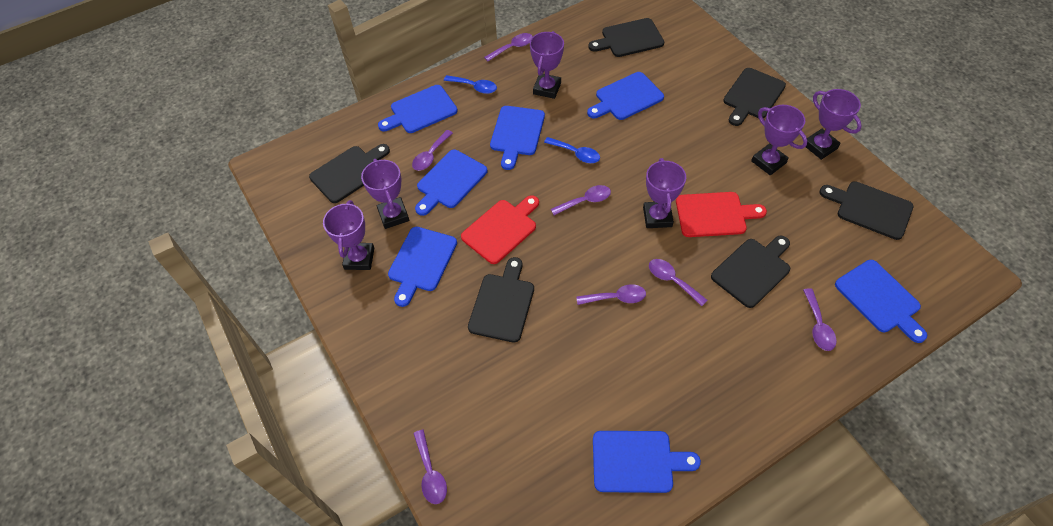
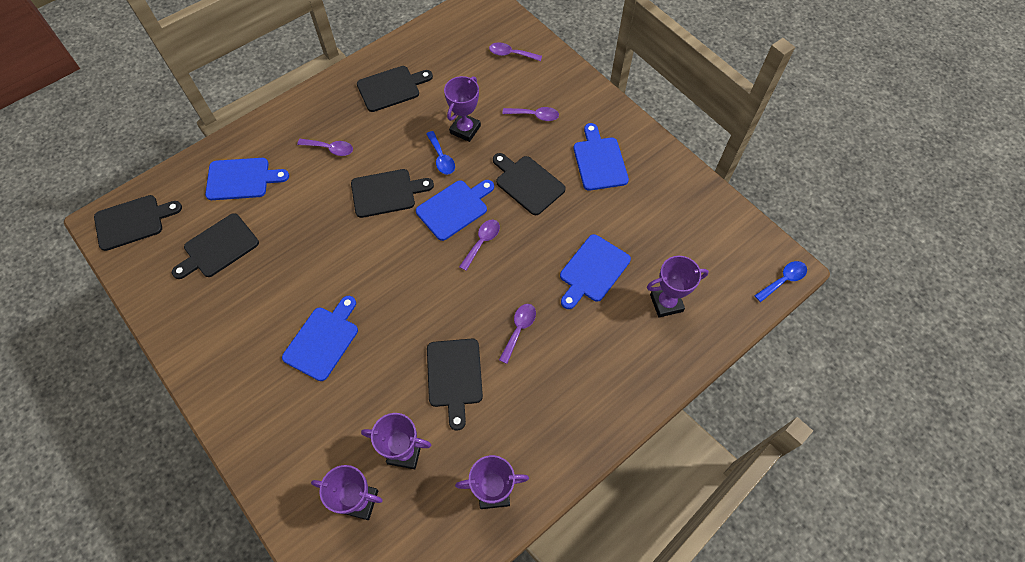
blue cutting board: [378,85,458,133] [388,227,457,307] [415,149,488,216] [490,106,545,170] [587,72,664,120] [593,431,701,493] [835,260,927,343] = 7 -> [205,158,289,200] [282,296,358,381] [416,180,494,241] [560,234,631,309] [574,123,629,191] = 5
purple spoon: [412,130,453,171] [413,430,447,504] [484,33,533,61] [551,185,611,215] [576,284,646,305] [649,259,708,306] [803,288,837,351] = 7 -> [297,139,353,156] [459,220,500,271] [489,42,542,61] [499,304,536,364] [502,107,559,121] = 5
purple trophy: [323,200,374,270] [361,159,409,229] [530,31,564,99] [643,158,686,228] [751,105,807,175] [806,89,862,160] = 6 -> [311,465,383,520] [361,413,431,469] [444,76,481,142] [455,455,529,509] [647,256,709,317] = 5
red cutting board: [461,195,539,264] [676,192,767,237] = 2 -> none = 0

